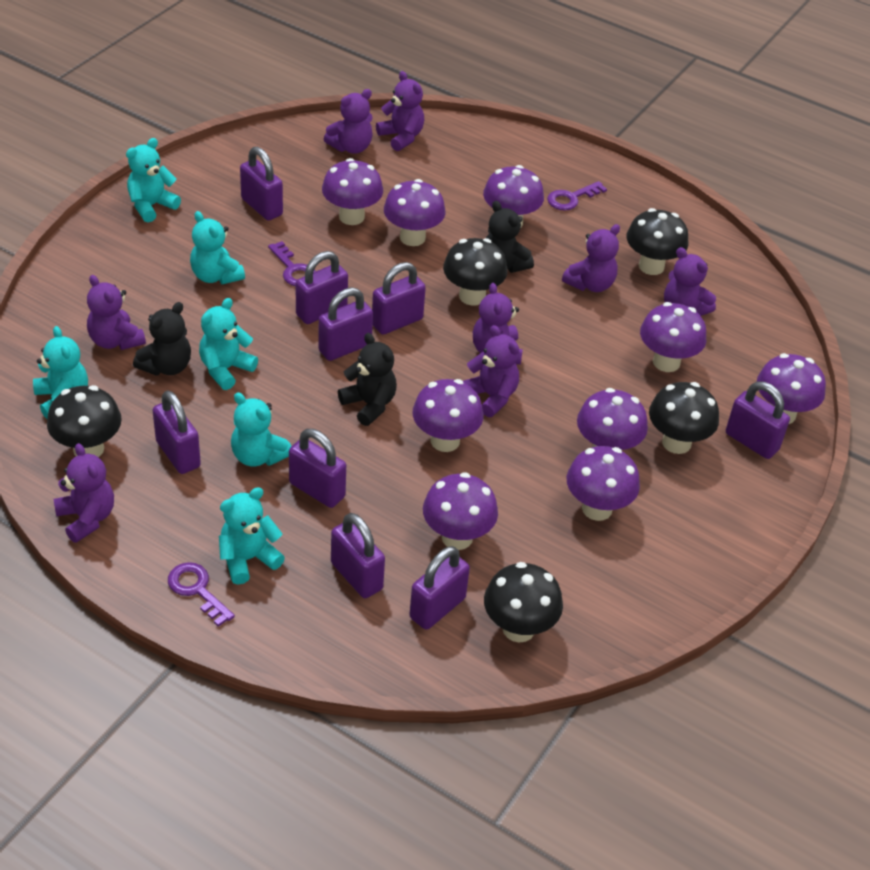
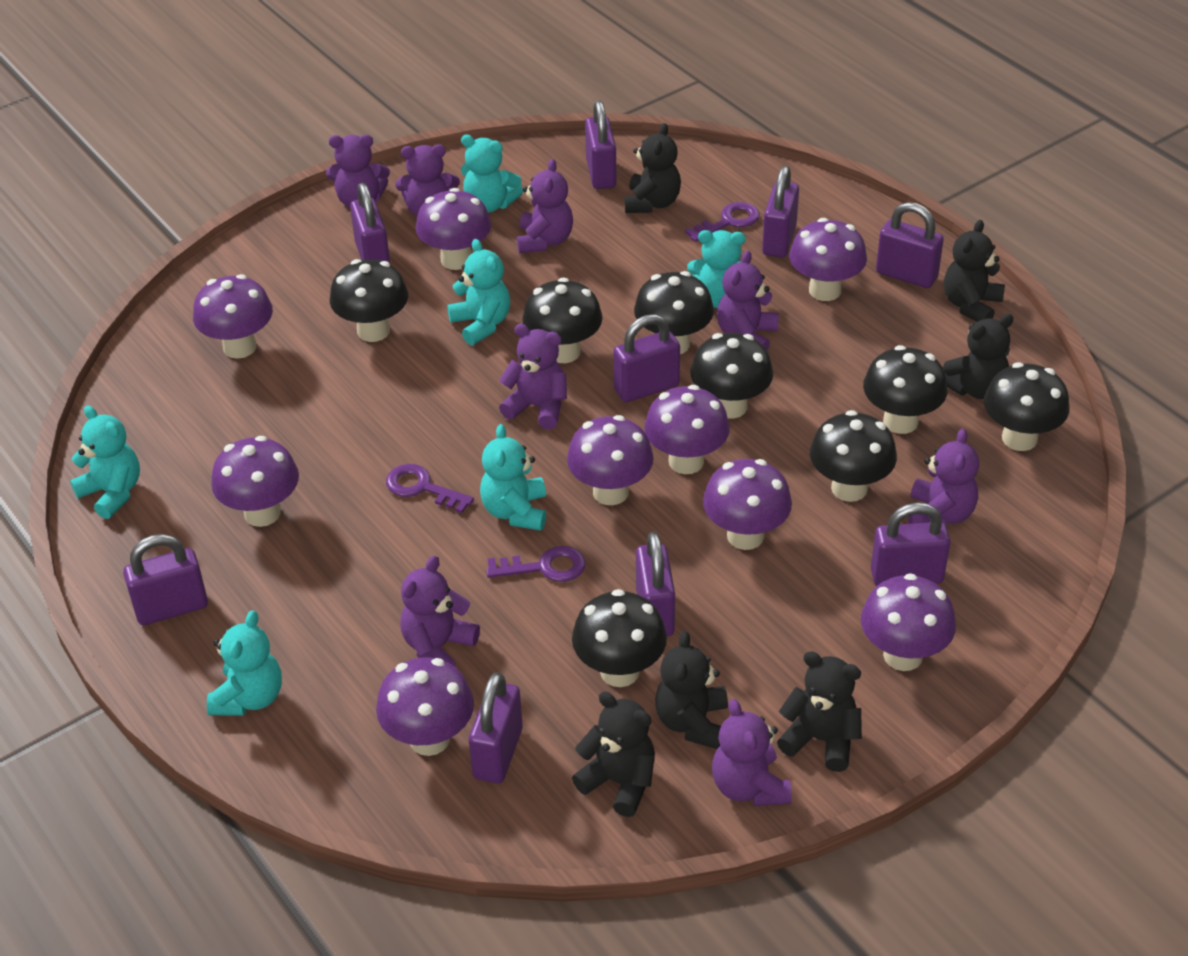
black mushroom: [47,385,122,457] [443,238,507,306] [484,562,563,643] [627,208,689,275] [649,382,719,454] = 5 -> [330,259,408,342] [522,277,602,363] [572,589,667,687] [634,271,714,354] [690,333,773,419] [810,410,897,502] [863,345,948,434] [984,362,1069,451] = 8
black teddy bear: [133,302,191,376] [338,333,397,426] [486,201,534,273] = 3 -> [572,692,655,817] [624,123,681,213] [655,631,728,749] [777,651,862,772] [943,314,1014,399] [944,220,1005,322] = 6

